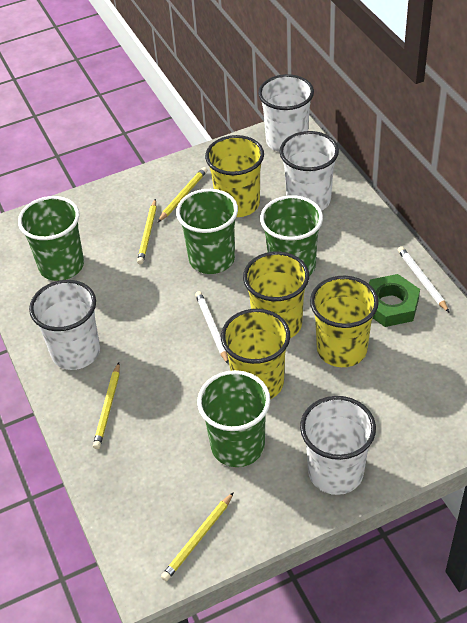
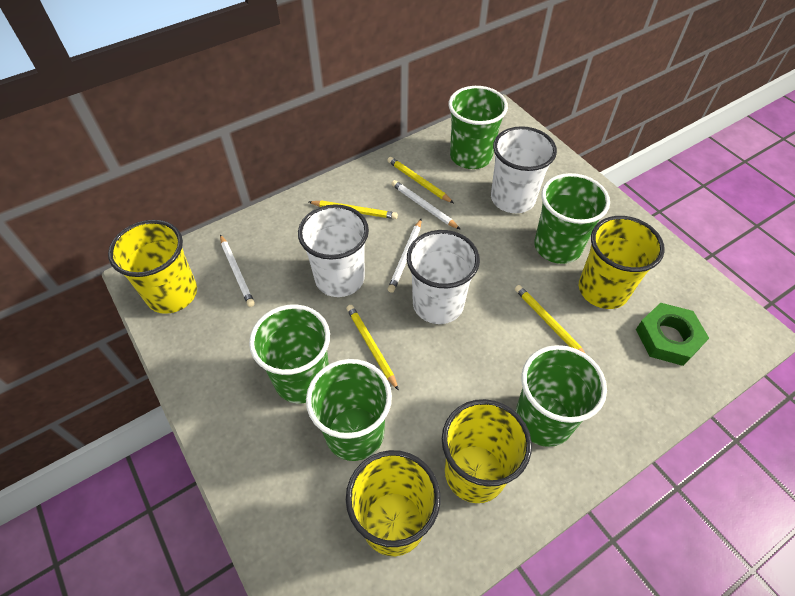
green cup: [18,196,84,281] [176,189,238,274] [197,370,271,467] [260,195,323,276] = 4 -> [249,304,330,404] [306,359,392,461] [449,86,508,169] [515,345,607,447] [534,173,610,264] = 5
white cup: [29,280,100,370] [258,74,314,152] [279,131,339,211] [300,396,376,495] = 4 -> [298,204,369,297] [407,230,480,324] [491,126,557,213] = 3
white pencil: [195,291,229,364] [397,246,449,312] = 2 -> [220,234,255,307] [388,219,422,293] [391,180,461,230] = 3

